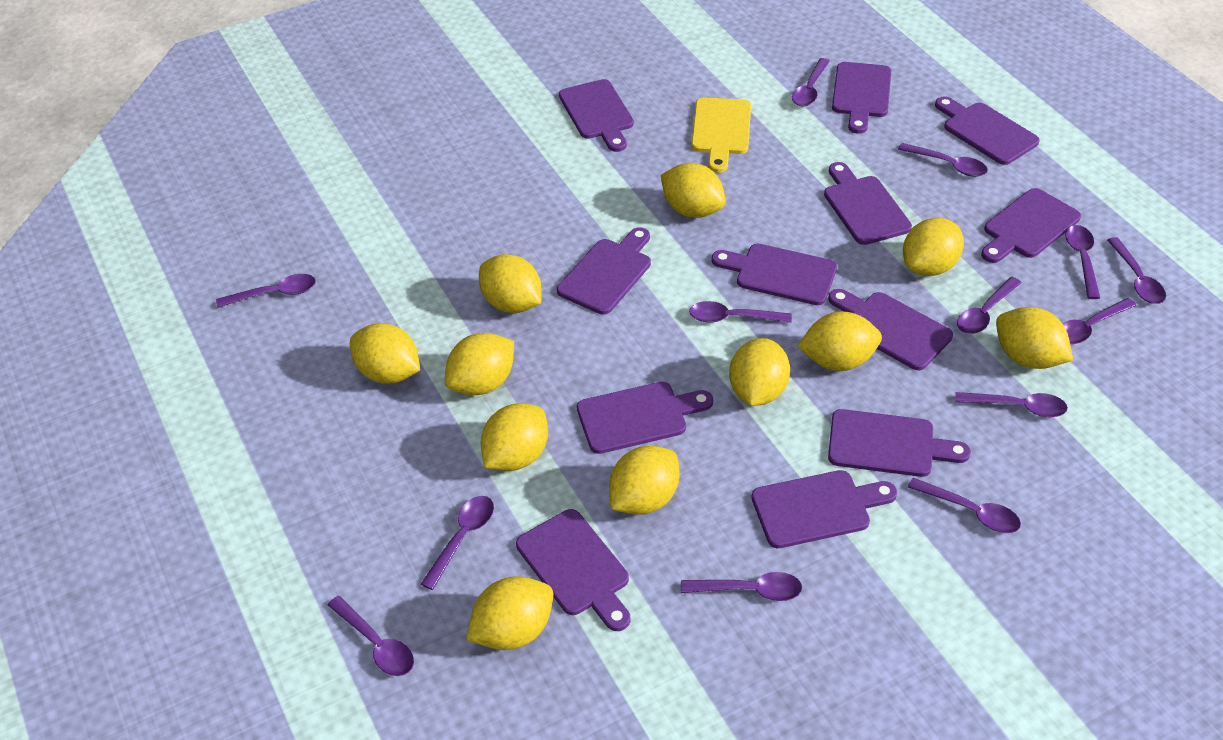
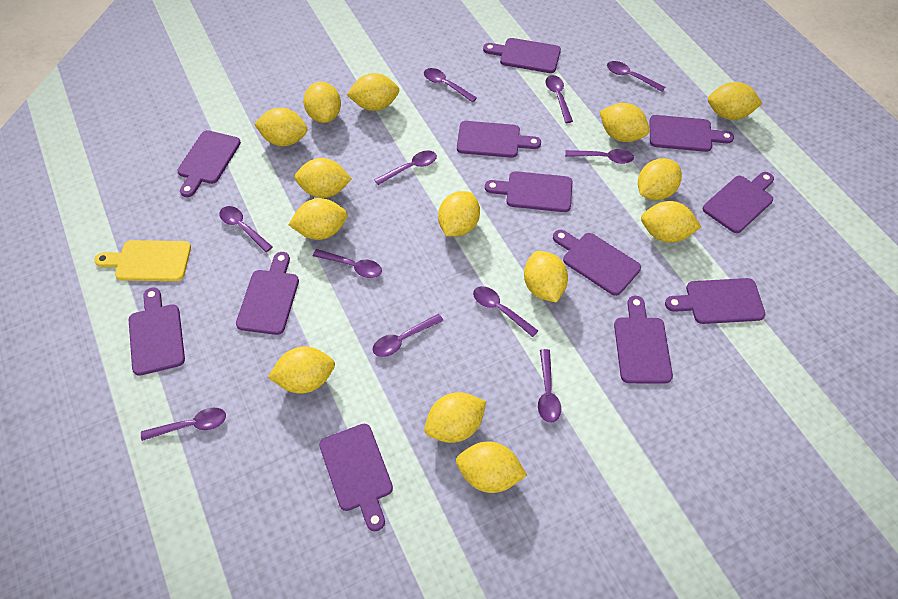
purple spoon: [216,274,316,308] [328,596,414,676] [421,496,494,590] [681,572,802,601] [689,301,792,323] [792,58,830,107] [898,143,988,177] [908,478,1021,533] [955,392,1068,417] [957,277,1021,334] [1062,298,1137,344] [1065,225,1100,299] [1107,237,1166,304] = 13 -> [141,408,226,441] [219,206,272,252] [313,249,382,278] [373,314,444,357] [374,150,437,185] [424,68,477,102] [473,286,538,337] [538,349,561,423] [545,75,573,123] [565,149,634,164] [607,61,665,92] = 11
yellow lemon: [350,323,420,384] [445,333,514,395] [466,576,553,650] [479,254,542,313] [481,403,548,471] [609,446,679,515] [661,163,726,218] [729,338,790,406] [797,311,882,371] [903,218,964,276] [996,307,1073,369] = 11 -> [254,108,308,146] [268,347,335,393] [288,198,348,240] [295,158,352,198] [304,82,341,123] [347,73,400,111] [424,392,486,443] [438,191,480,236] [456,442,527,493] [524,251,568,303] [599,103,649,142] [638,158,682,200] [641,201,701,243] [708,82,762,120] = 14

